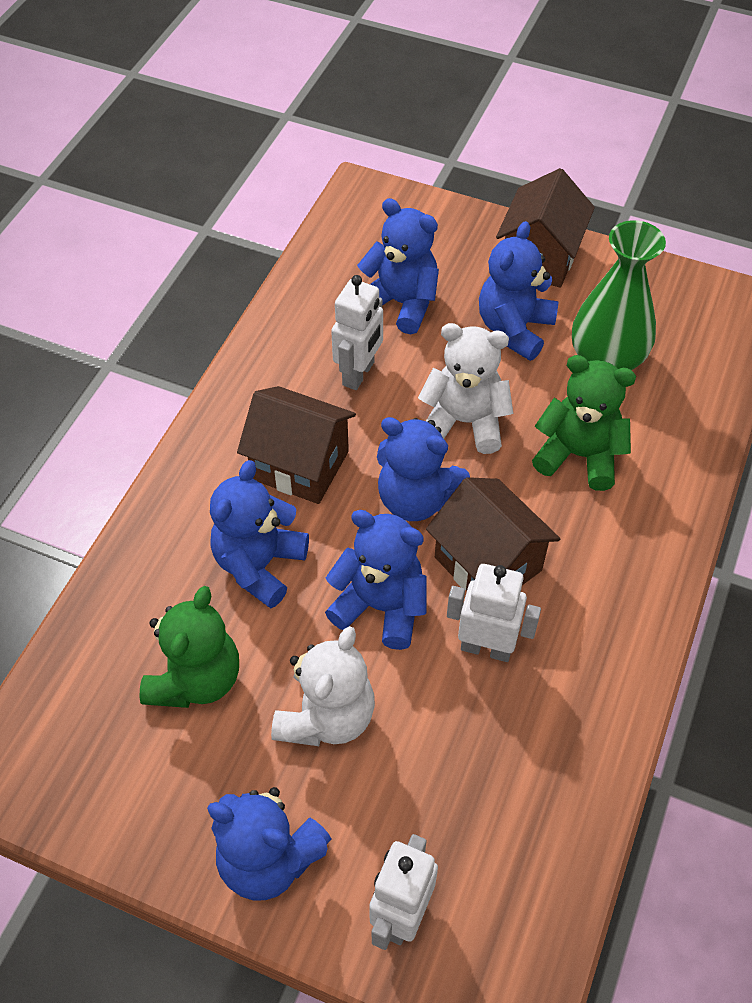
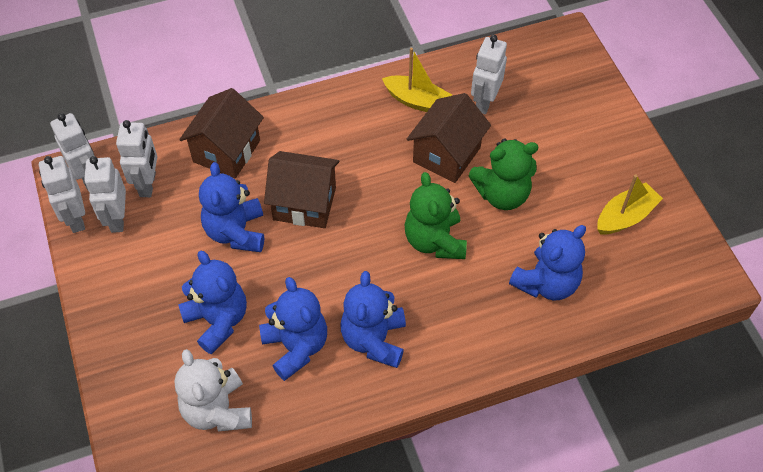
blue teddy bear: [207,787,331,900] [210,460,309,609] [325,510,427,650] [357,198,439,334] [377,417,470,521] [479,221,559,361] = 6 -> [178,251,247,354] [199,162,264,252] [259,277,327,381] [341,271,406,368] [509,225,586,300] = 5
green vase: [572,220,666,370] = 1 -> none = 0
white robot: [331,275,383,390] [369,834,438,950] [447,564,541,662] = 3 -> [39,156,85,233] [50,113,94,190] [84,156,126,233] [116,120,157,197] [471,35,507,114] = 5
white teddy bear: [271,626,375,746] [418,323,513,454] = 2 -> [175,349,252,431] = 1
yellow boat: none = 0 -> [382,48,452,112] [597,175,663,234] = 2

